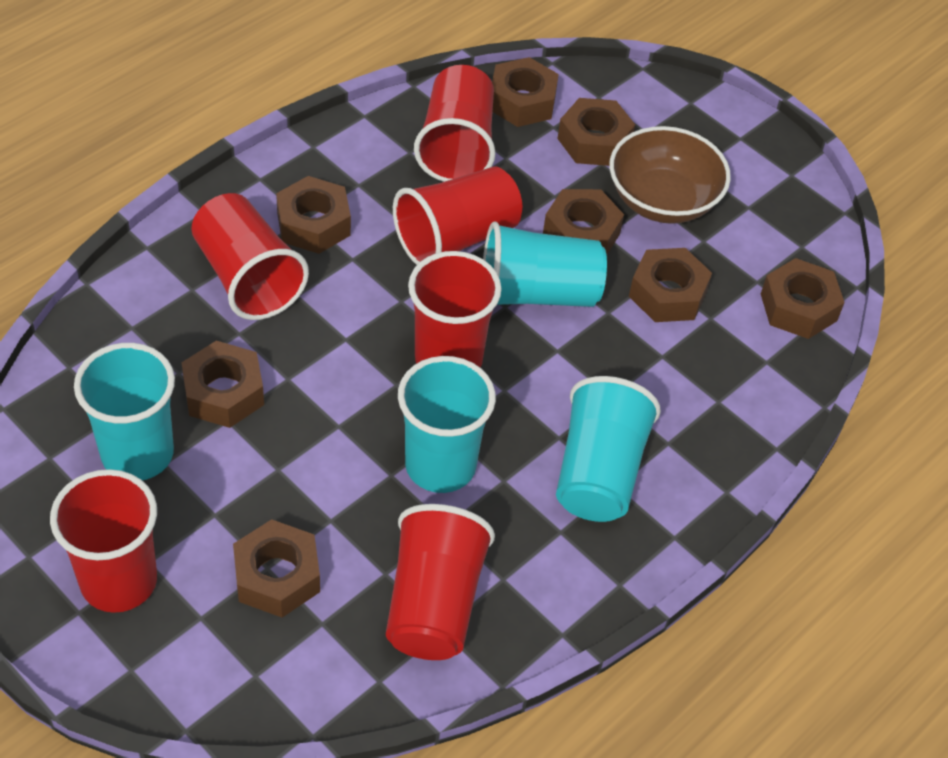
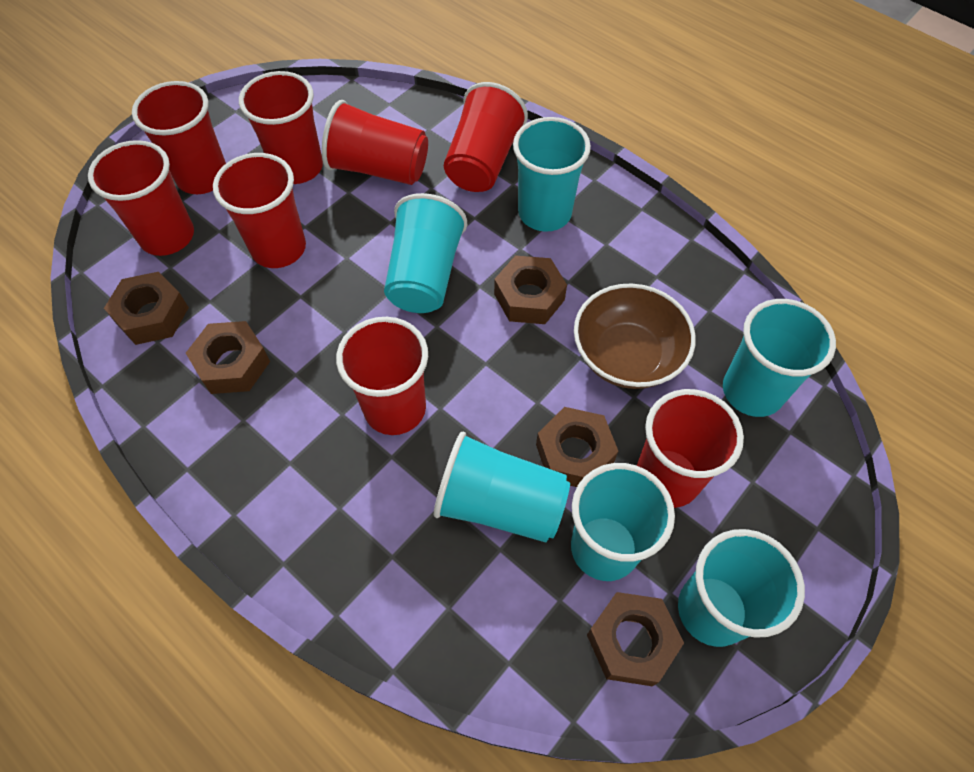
brown nut: [181,341,264,428] [233,519,320,617] [276,176,351,254] [492,57,559,127] [543,189,624,255] [557,98,635,166] [629,248,712,322] [761,258,845,339] = 8 -> [104,272,189,345] [186,321,270,394] [494,255,567,324] [536,407,618,487] [587,592,684,686] = 5
red cup: [50,469,157,613] [191,193,309,320] [386,504,495,660] [393,166,522,265] [408,251,502,368] [414,65,496,182] = 6 -> [88,140,194,256] [132,81,226,194] [213,153,306,268] [239,71,323,184] [322,100,428,185] [336,317,428,435] [444,82,528,192] [637,389,744,508] = 8
turquoise cup: [74,343,175,480] [398,356,496,493] [483,221,607,307] [556,376,661,522] = 4 -> [384,193,467,313] [434,432,570,542] [513,117,591,232] [571,463,675,581] [678,529,805,647] [723,299,836,417] = 6

